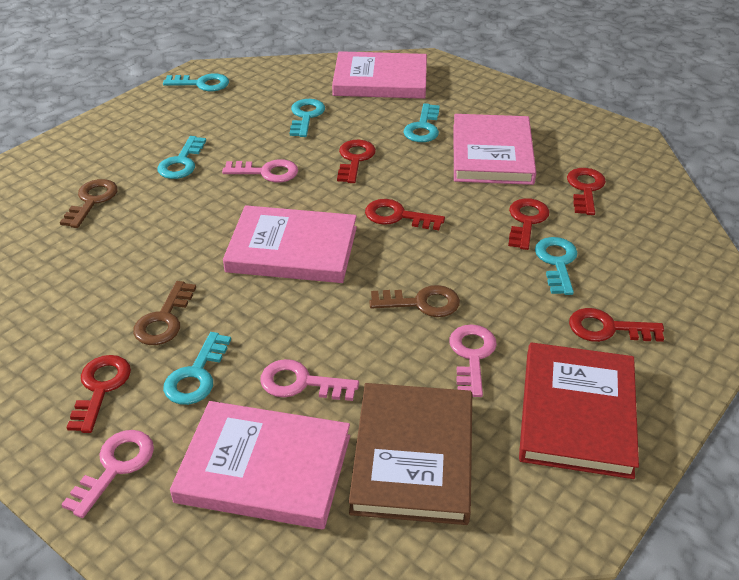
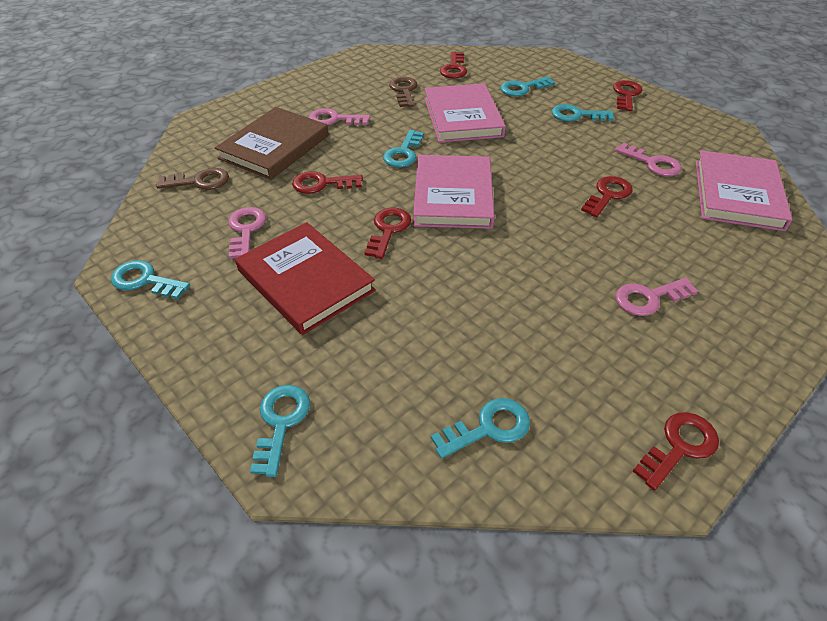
brown key: [60,179,118,228] [133,281,196,345] [369,285,460,317] = 3 -> [156,168,229,190] [389,77,418,107] = 2
pink book: [170,401,350,529] [223,205,357,283] [332,51,427,99] [453,114,536,185] = 4 -> [413,155,495,229] [424,83,506,143] [696,150,792,231] = 3

